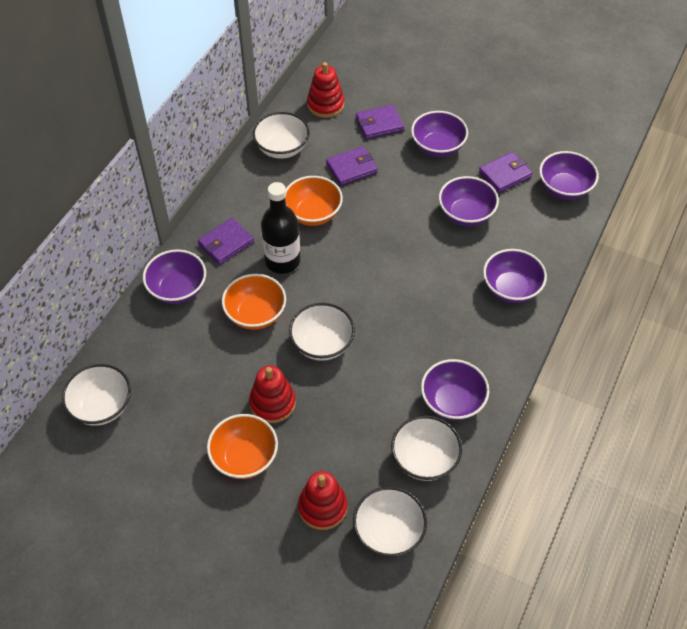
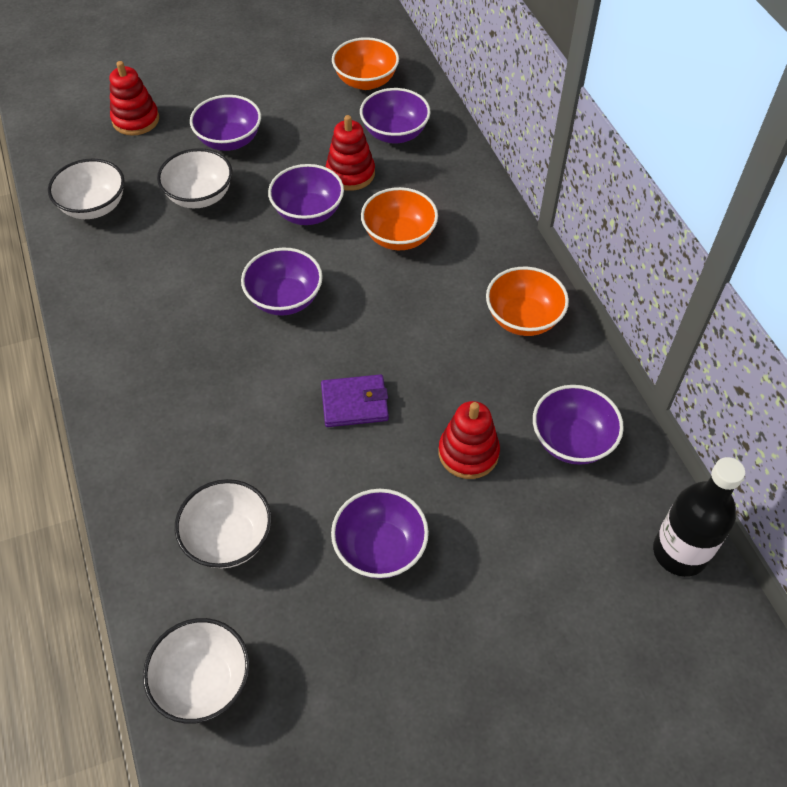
purple wallet: [198,218,254,265] [326,146,378,186] [356,104,404,139] [479,152,532,193] = 4 -> [321,374,389,427] = 1
white bowl: [62,364,131,426] [253,112,310,159] [289,303,355,361] [353,487,427,557] [391,416,462,481] = 5 -> [48,159,125,219] [143,618,250,724] [157,148,232,208] [175,479,272,568] = 4

